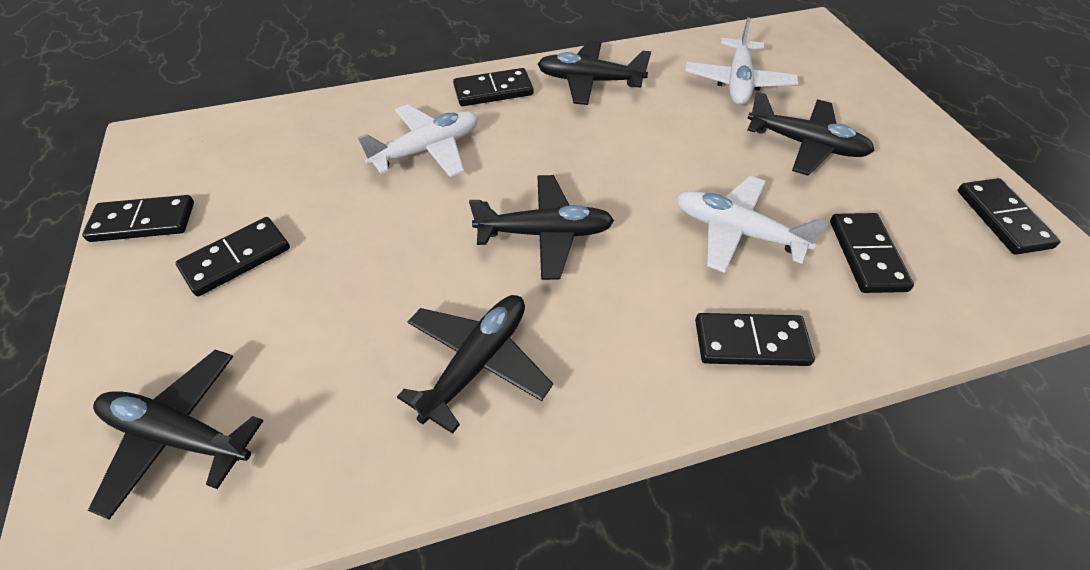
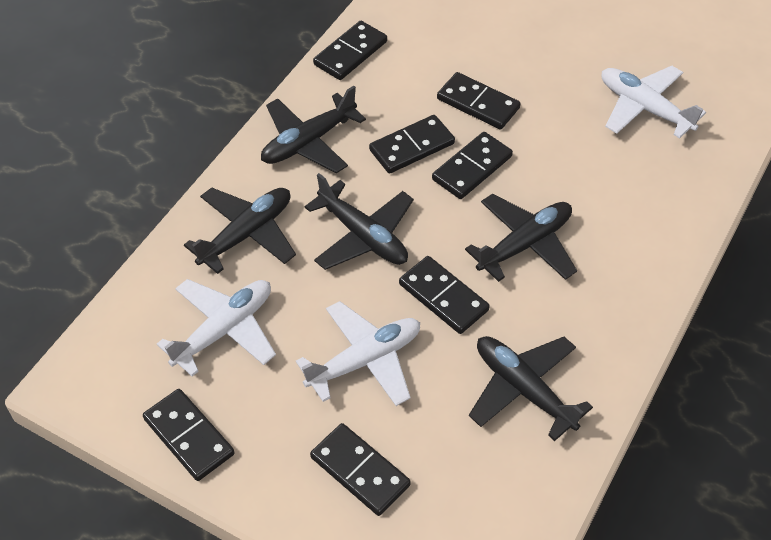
black domino: [82,195,194,242] [176,217,290,296] [453,68,534,106] [695,313,815,366] [830,213,914,293] [958,178,1061,255] = 6 -> [143,389,235,481] [310,423,411,516] [313,21,387,80] [369,115,455,174] [399,256,490,334] [432,132,513,199] [437,72,521,129] = 7

